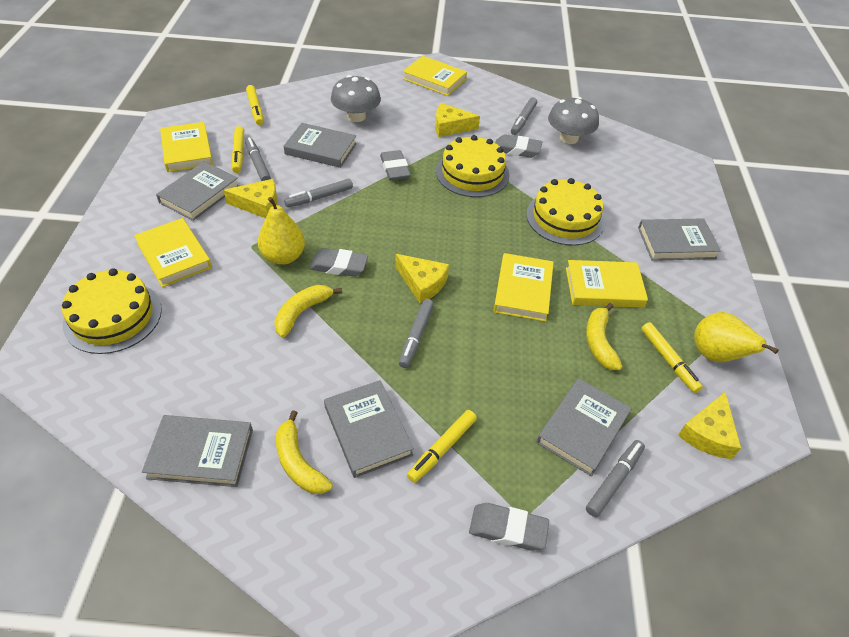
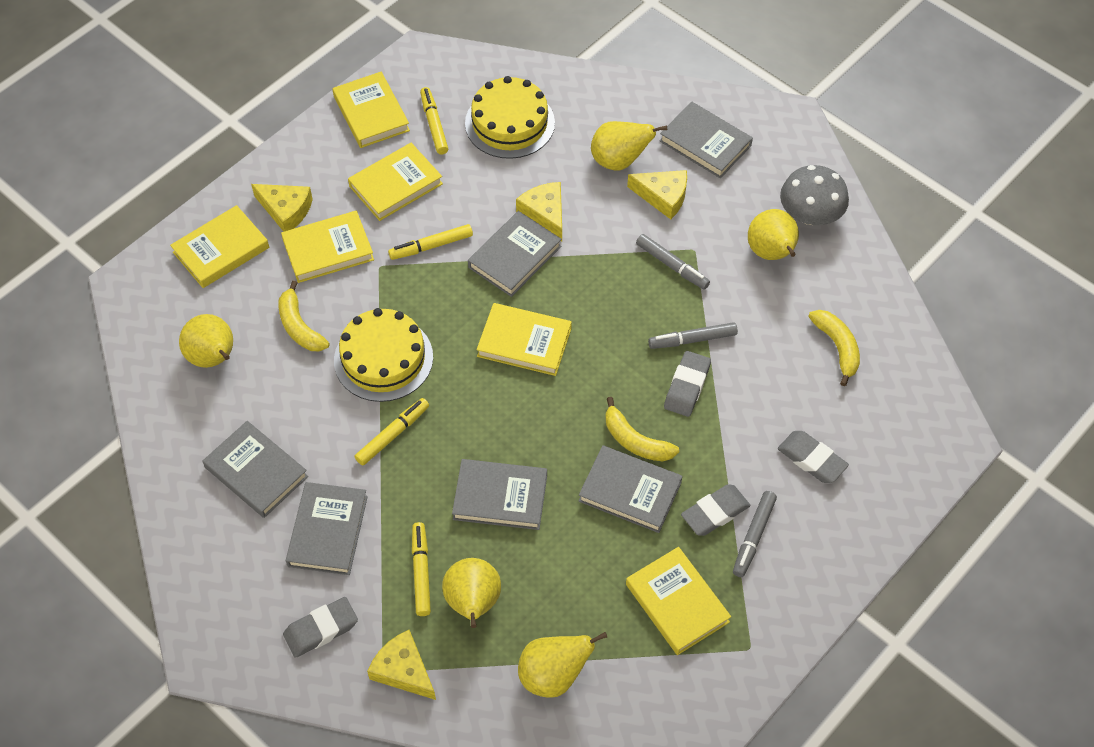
grey marker: [245,137,271,181] [284,179,353,208] [399,299,434,368] [511,97,537,135] [586,440,645,517] = 5 -> [636,234,710,290] [648,322,738,349] [733,491,777,577] = 3
grey mushroom: [331,75,381,122] [548,97,599,144] = 2 -> [780,165,849,225] = 1
yellow book: [134,218,212,287] [160,122,213,172] [403,56,467,96] [494,253,554,322] [566,260,648,308] = 5 -> [170,205,269,288] [281,211,374,283] [333,72,410,148] [348,143,443,221] [477,303,572,376] [626,547,731,655] = 6
yellow cake: [62,269,162,354] [436,135,509,197] [526,178,605,245] = 3 -> [334,308,433,402] [465,76,555,159] = 2
yellow pear: [258,197,305,265] [694,312,779,362] = 2 -> [179,314,233,368] [442,558,501,628] [518,632,607,698] [591,121,667,170] [748,209,799,260] = 5

